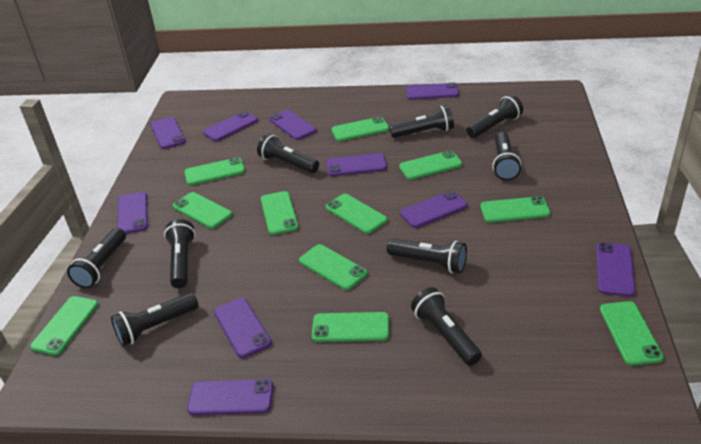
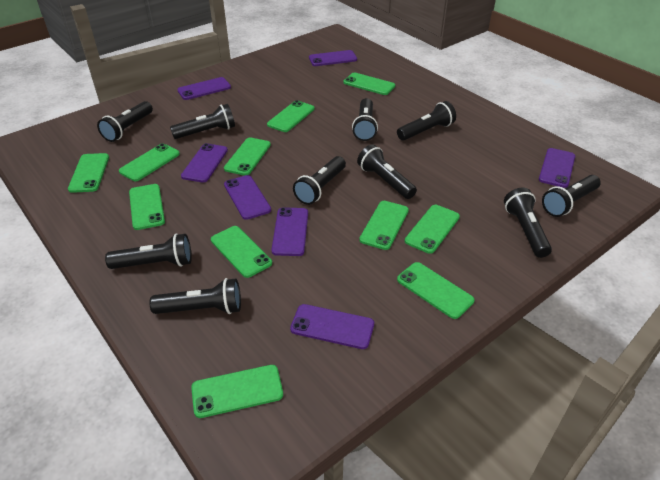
black flashlight: [67,228,126,288] [111,293,198,346] [164,219,196,288] [257,134,319,173] [387,239,467,273] [389,105,454,138] [411,287,482,366] [467,94,523,138] [492,132,522,180] = 9 -> [97,101,153,142] [105,234,192,269] [150,278,241,314] [170,104,235,139] [293,156,346,205] [352,98,378,141] [357,144,417,199] [397,101,456,141] [504,188,552,258] [542,175,601,217] = 10
purple phone: [117,192,148,234] [151,117,186,149] [187,379,273,415] [203,111,258,142] [214,298,272,358] [269,110,316,140] [327,153,387,176] [400,191,468,228] [406,83,459,100] [596,242,635,296] = 10 -> [177,77,231,100] [181,143,228,182] [224,175,271,220] [271,207,308,256] [290,304,374,349] [309,50,357,66] [539,148,575,188] = 7

